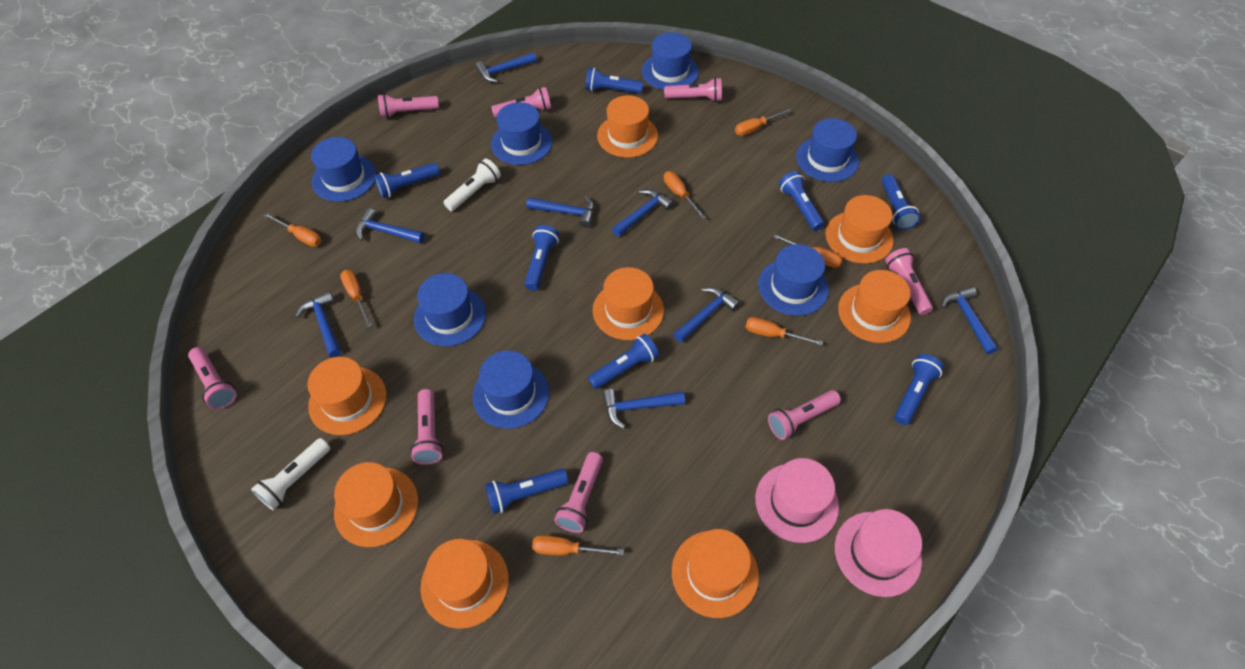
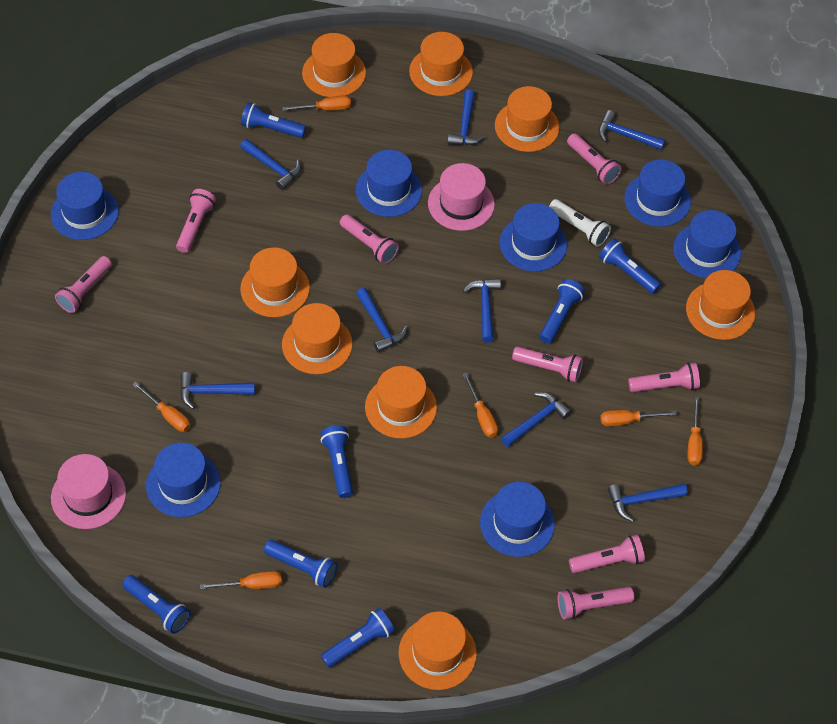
blue flashlight: [374,163,440,198] [485,468,568,514] [525,225,559,291] [585,67,643,94] [588,334,659,389] [779,171,824,231] [881,174,920,230] [894,354,944,425] = 8 -> [122,575,191,634] [241,102,306,138] [264,540,337,588] [320,425,353,498] [321,608,395,668] [540,279,585,344] [599,238,661,294] = 7
orange screwdriver: [264,213,321,247] [340,270,372,327] [532,535,624,555] [664,171,706,219] [735,109,791,136] [746,317,823,345] [773,234,843,268] = 7 -> [132,382,190,432] [200,571,282,589] [282,95,351,111] [463,373,498,437] [600,410,677,426] [687,397,703,465] = 6
white flashlight: [251,438,330,510] [443,158,501,211] = 2 -> [549,199,611,247] = 1

